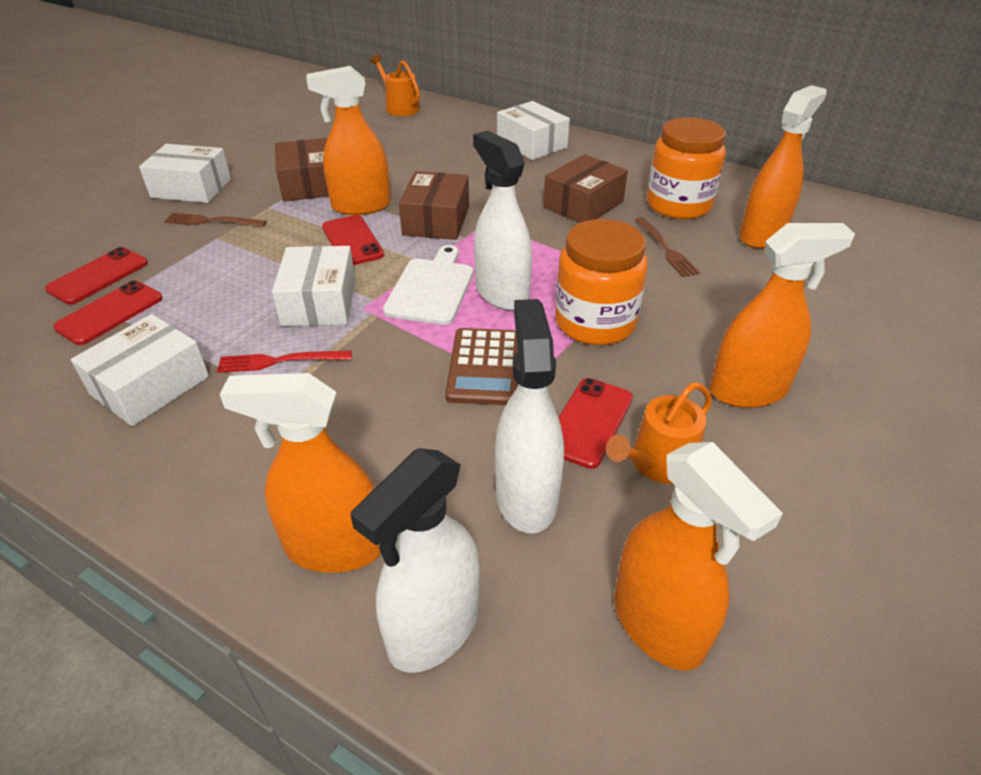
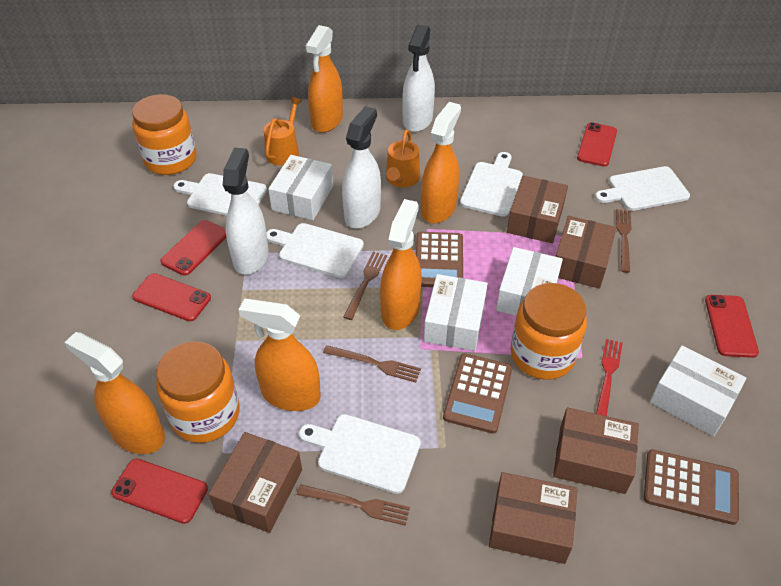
brown box: [275,138,329,202] [399,171,469,240] [543,154,628,223] = 3 -> [208,432,302,533] [489,472,578,564] [507,176,568,243] [553,408,639,494] [556,216,616,289] = 5
brown calculator: [445,328,518,405] = 1 -> [416,232,463,287] [443,353,512,434] [644,449,739,525] = 3
brown fork: [164,213,267,227] [635,217,700,277] = 2 -> [297,484,410,526] [323,345,421,383] [344,252,387,320] [616,209,631,273] = 4
orange jar: [555,219,648,345] [647,117,726,219] = 2 -> [132,94,196,175] [156,341,240,443] [511,283,587,380] = 3
red phone: [45,247,148,305] [53,280,163,345] [322,215,384,265] [558,378,633,469] = 4 -> [111,458,208,524] [132,273,211,321] [160,220,226,275] [577,122,617,167] [705,295,759,358] = 5
white cutting board: [383,245,473,325] = 1 -> [173,173,267,216] [266,223,364,278] [299,414,421,494] [460,152,523,217] [595,166,690,211] = 5

